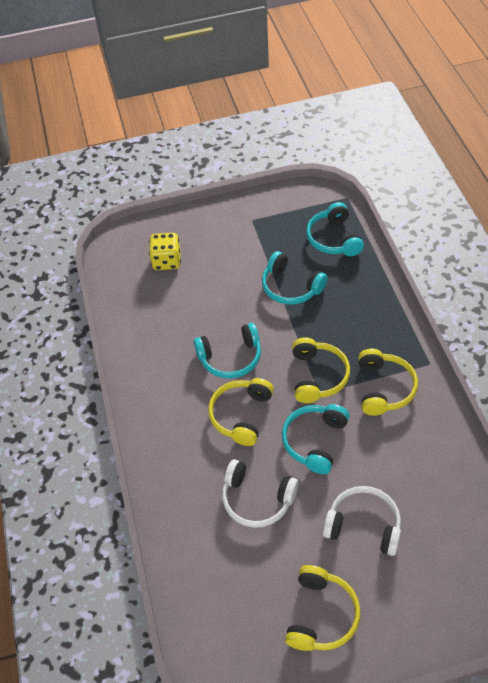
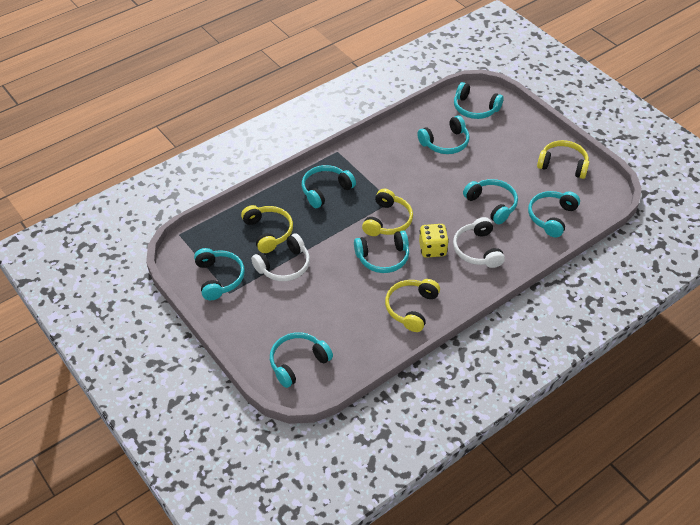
turquoise headphones: [194,323,261,378] [262,251,328,305] [282,404,350,474] [306,202,364,256] = 4 -> [194,248,245,300] [270,332,333,388] [302,165,356,208] [354,231,409,273] [417,116,470,154] [454,82,504,119] [463,179,518,224] [528,191,580,237] = 8

